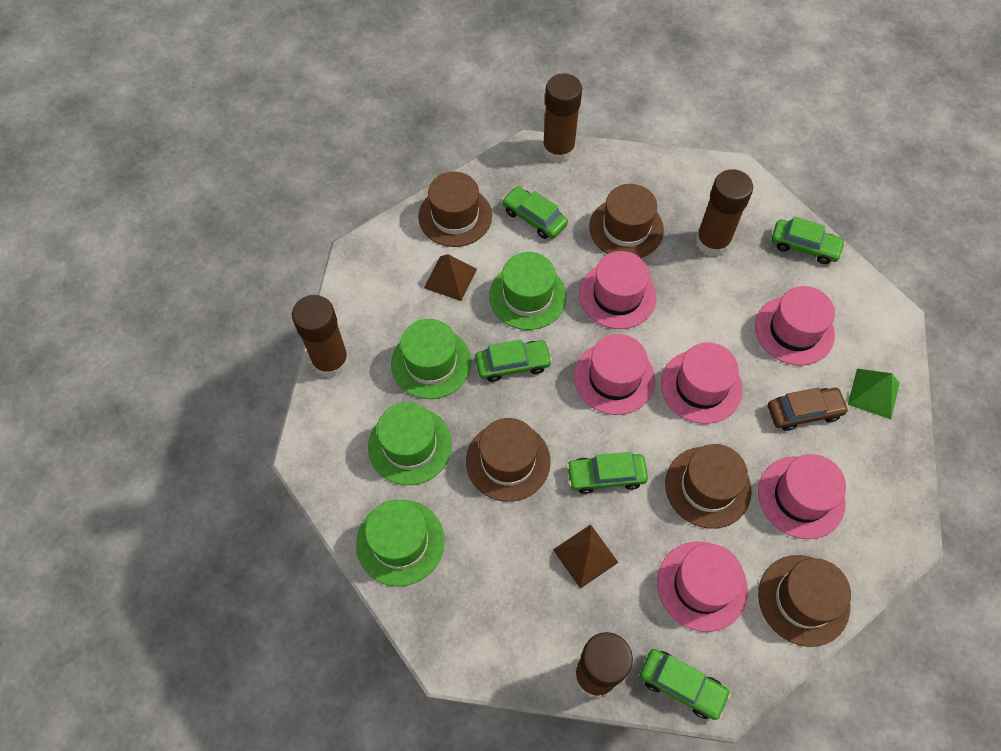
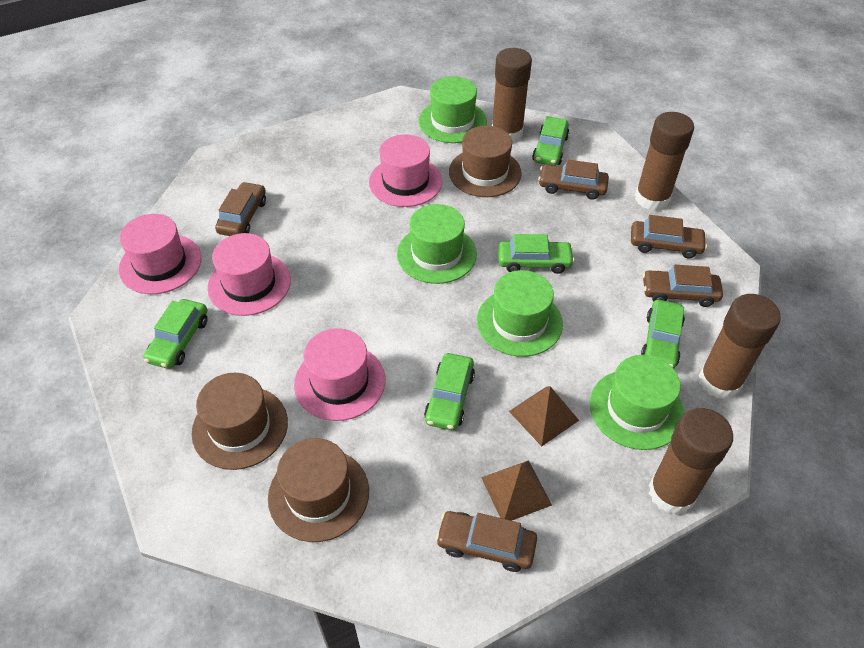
brown car: [768,388,849,431] = 1 -> [215,182,266,236] [436,511,537,572] [538,160,609,200] [631,215,707,258] [642,265,723,307] = 5
brown hat: [418,172,492,247] [466,418,551,502] [589,184,664,258] [665,444,752,529] [758,555,851,647] = 5 -> [192,373,288,470] [268,438,369,542] [449,126,522,197] = 3
green pyramid: [848,369,900,419] = 1 -> none = 0
pink hat: [574,334,655,415] [579,251,657,329] [657,541,748,632] [661,342,742,424] [755,286,835,365] [758,454,846,539] = 6 -> [119,214,201,294] [207,233,291,316] [294,328,385,421] [369,134,443,207] = 4

